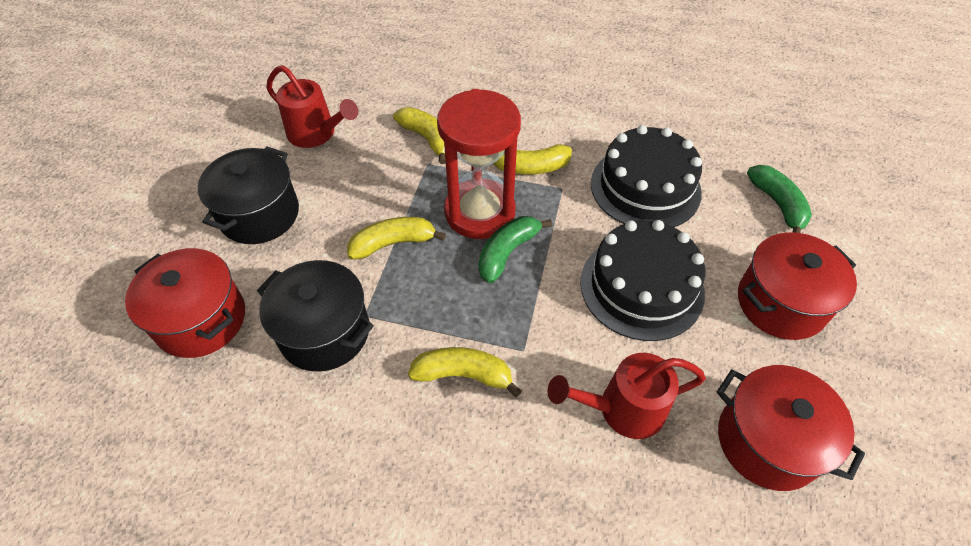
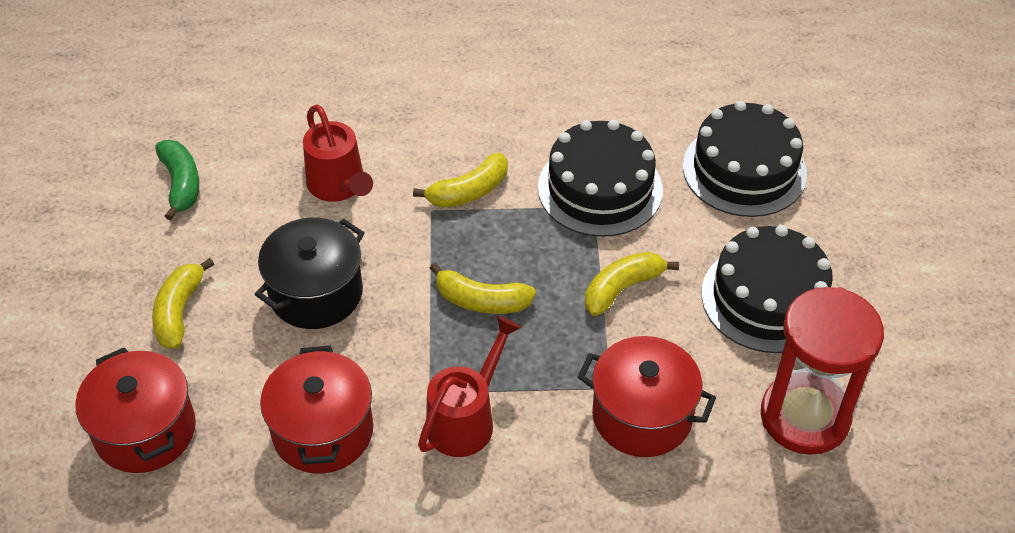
black cake: [580,220,705,341] [591,125,702,227] = 2 -> [538,120,663,237] [683,101,807,217] [701,225,833,353] = 3
black pot: [198,146,299,244] [257,260,374,372] = 2 -> [255,218,365,329] = 1
green banana: [478,216,552,284] [747,165,812,233] = 2 -> [155,140,199,220] = 1

